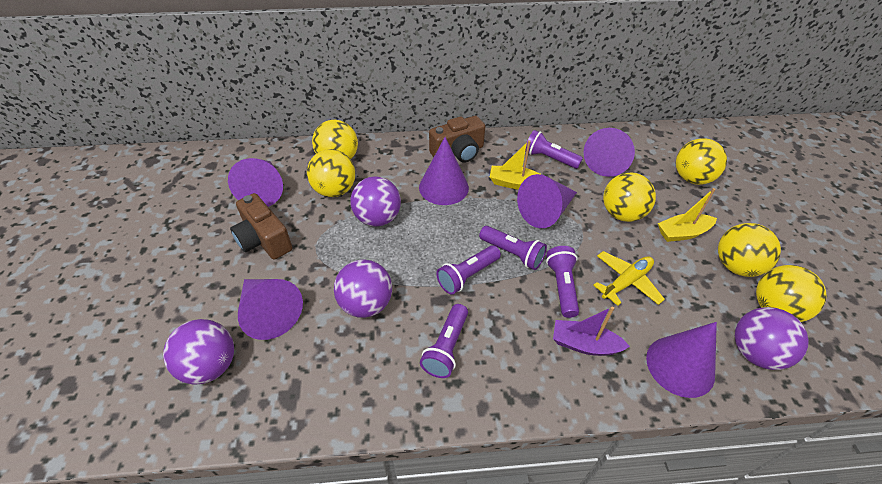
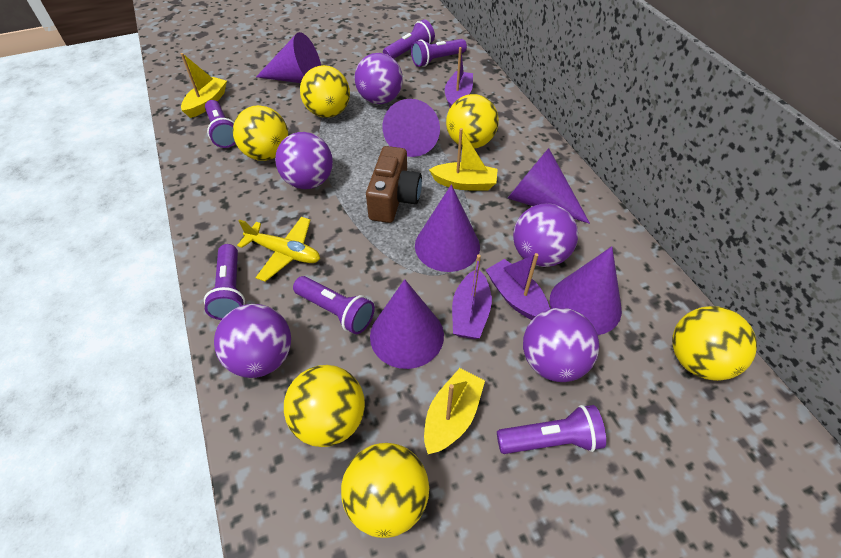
brown camera: [230,193,292,260] [429,116,485,163] = 2 -> [366,146,422,223] = 1
purple ball: [163,319,234,385] [334,259,392,318] [350,176,401,227] [735,307,809,370] = 4 -> [214,304,291,378] [275,132,333,189] [355,53,403,104] [513,204,578,267] [523,308,600,382] = 5
purple boat: [553,306,630,356] = 1 -> [445,47,473,107] [452,255,492,339] [486,253,550,320] = 3
purple flashlight: [420,304,468,378] [436,245,501,295] [479,226,547,270] [525,130,583,169] [546,246,579,318] = 5 -> [204,244,245,320] [205,100,236,148] [293,276,375,334] [383,19,435,59] [411,39,467,67] [497,405,606,454] = 6
yellow boat: [490,140,542,190] [658,188,717,242] = 2 -> [181,53,227,118] [424,368,485,454] [429,128,498,190] = 3

